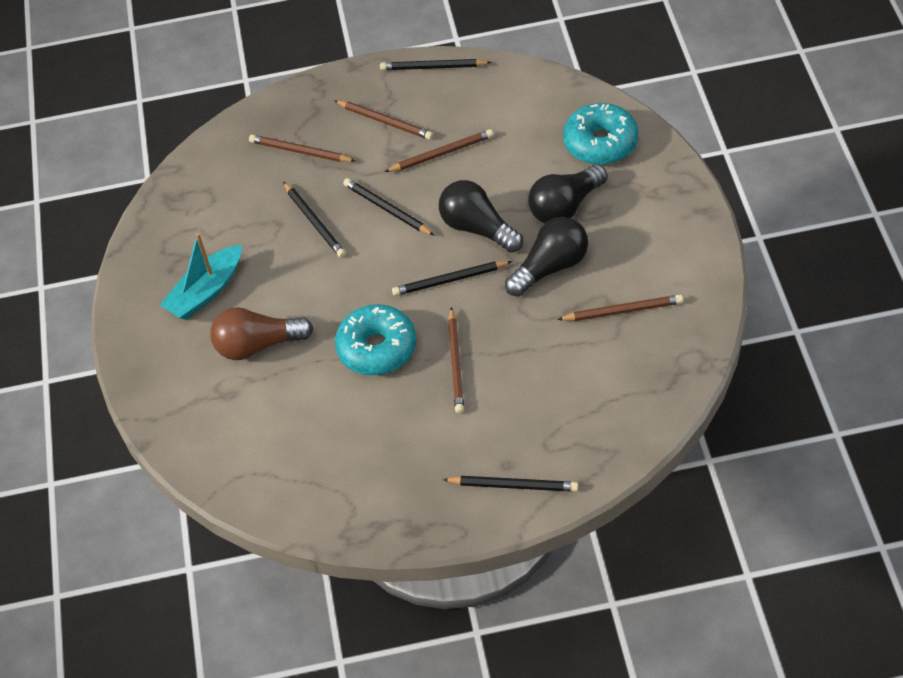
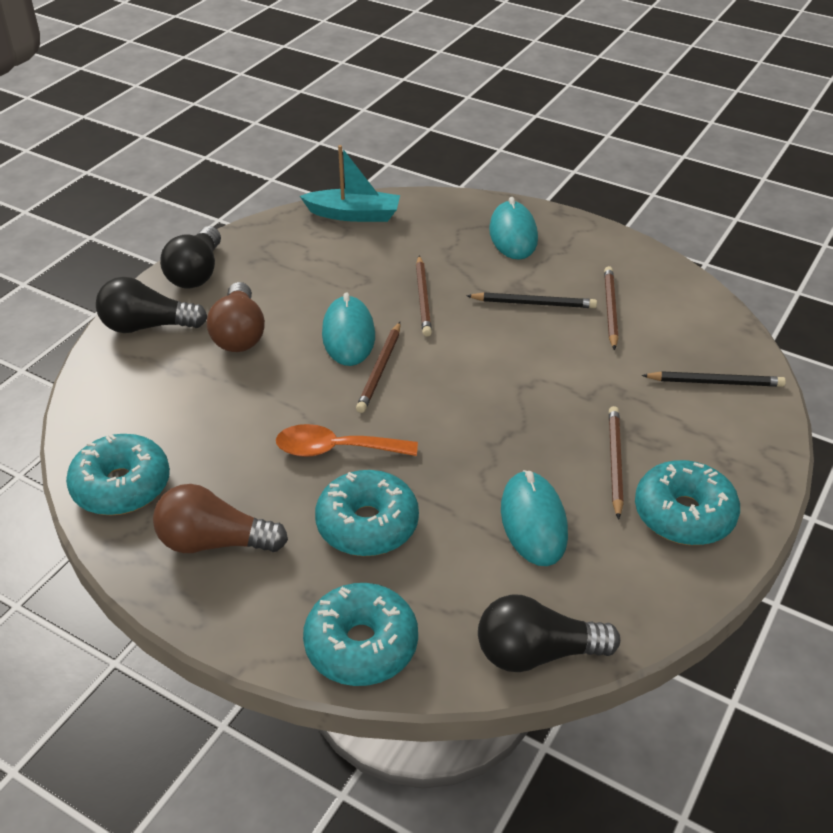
black pencil: [283,182,346,258] [343,178,435,236] [380,59,492,70] [392,261,513,296] [442,476,579,492] = 5 -> [466,292,597,308] [641,371,786,387] = 2
brown light bulb: [210,307,313,360] = 1 -> [153,484,288,553] [207,282,265,352] = 2
brown pencil: [249,135,355,162] [334,100,433,140] [385,129,494,172] [448,307,464,414] [557,295,683,321] = 5 -> [356,322,400,413] [416,256,432,337] [604,266,618,350] [609,406,624,520] = 4
orange spoon: none = 0 -> [276,424,418,457] = 1
turquoise donut: [335,304,416,375] [563,103,638,165] = 2 -> [66,434,170,515] [303,583,418,686] [315,470,419,556] [635,460,740,545] = 4
turquoise mouse: none = 0 -> [322,292,375,366] [489,197,538,260] [501,470,568,566] = 3

